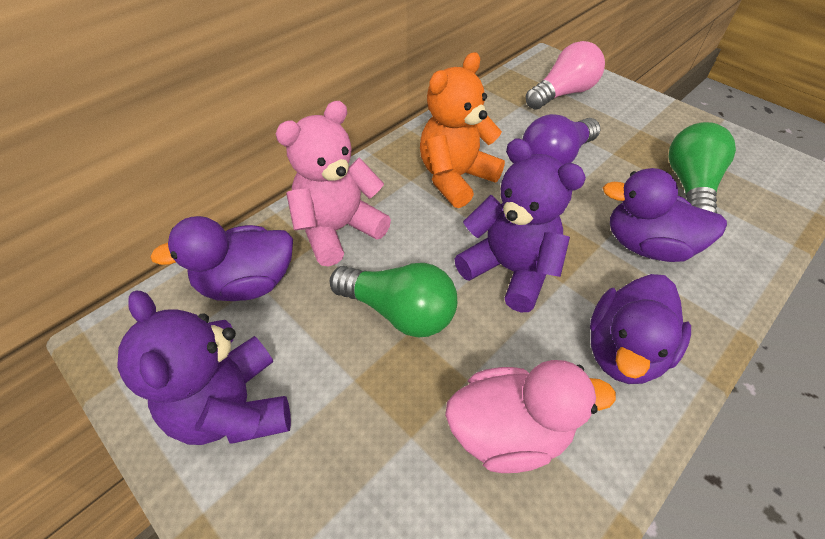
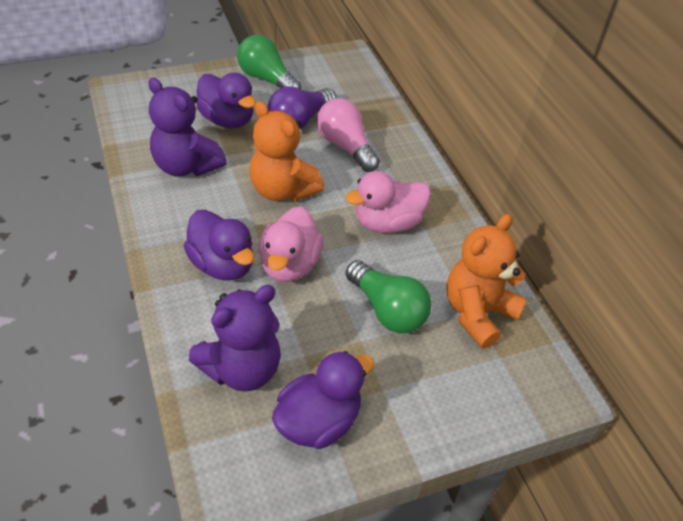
orange teddy bear: [420,52,505,208] = 1 -> [249,101,324,201] [447,214,527,349] = 2
pink duck: [445,360,616,473] = 1 -> [258,206,323,282] [345,171,431,233] = 2
pink teddy bear: [275,101,391,267] = 1 -> none = 0

